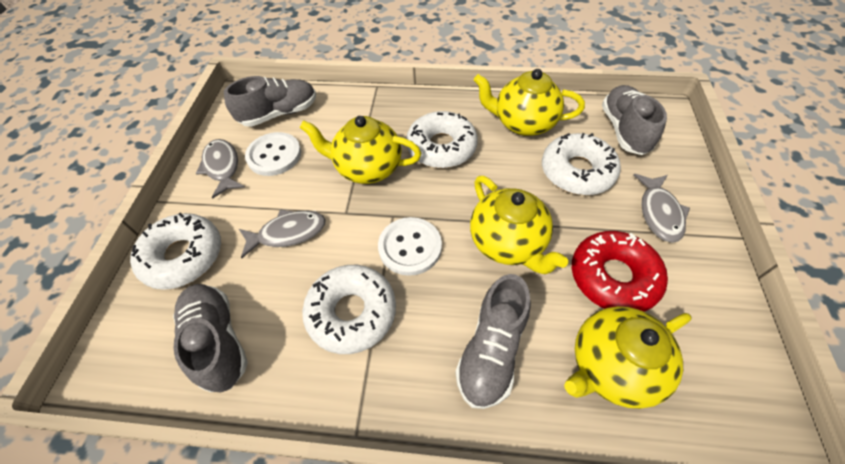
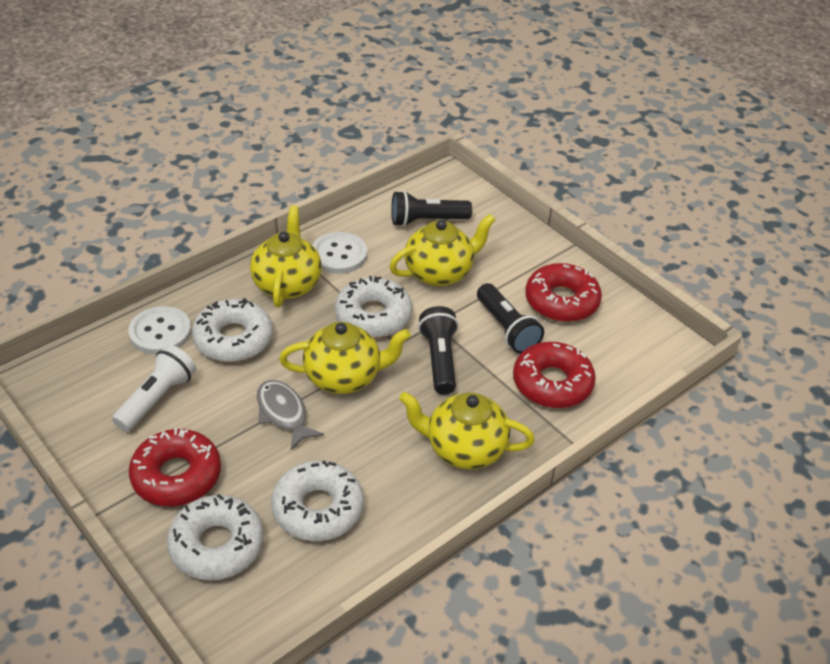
black flashlight: none = 0 -> [391,191,472,227] [418,306,458,395] [477,283,544,354] = 3
grey fish: [196,139,245,198] [239,210,326,258] [634,174,690,243] = 3 -> [257,380,324,450] = 1
grey shoe: [173,284,248,393] [224,76,316,127] [455,274,531,409] [602,85,667,155] = 4 -> none = 0
red donut: [572,231,668,312] = 1 -> [129,428,221,506] [513,342,596,408] [525,263,602,322] = 3
white flashlight: none = 0 -> [112,345,196,432] = 1

